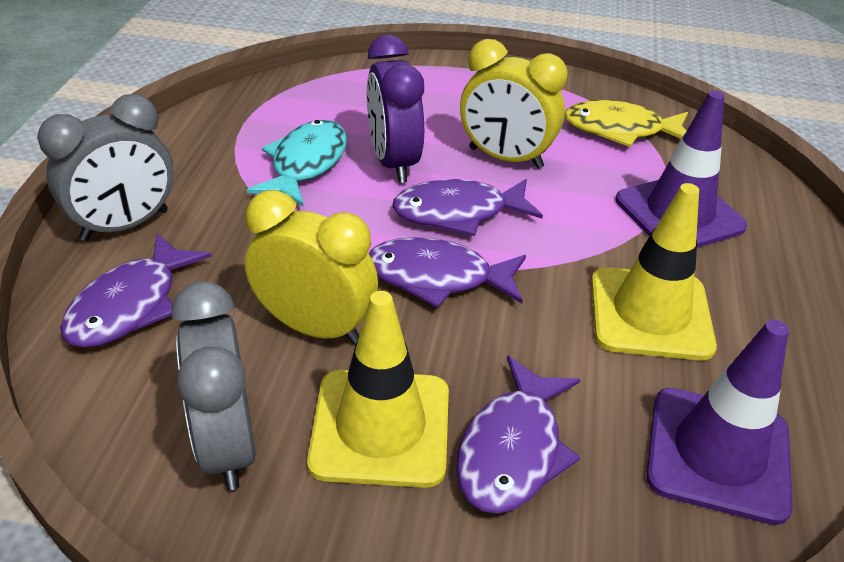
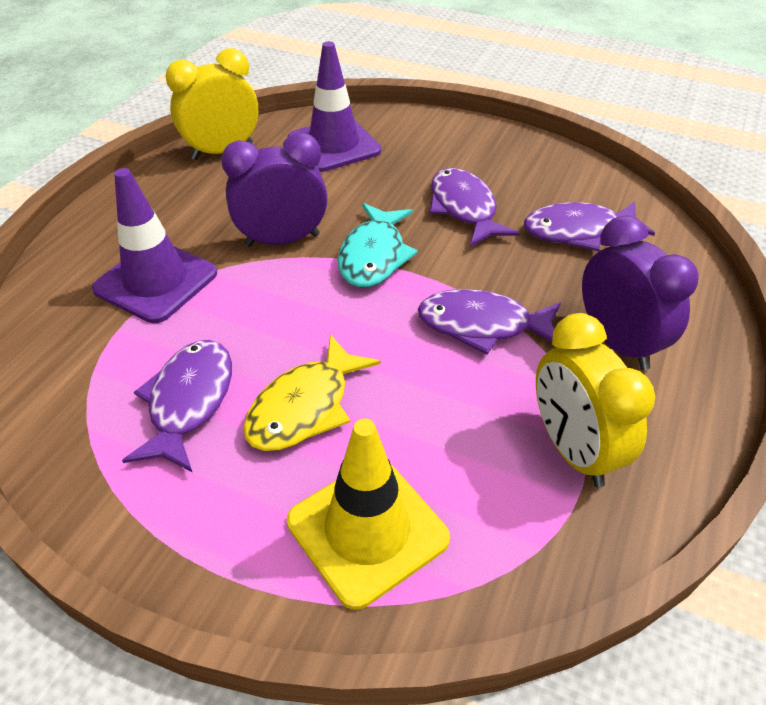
grey clock: [37,94,174,241] [171,281,256,490] = 2 -> none = 0
purple clock: [367,35,424,183] = 1 -> [221,133,328,247] [582,216,699,370] = 2
yellow traffic cone: [307,291,449,488] [591,183,717,361] = 2 -> [287,419,450,610] = 1

